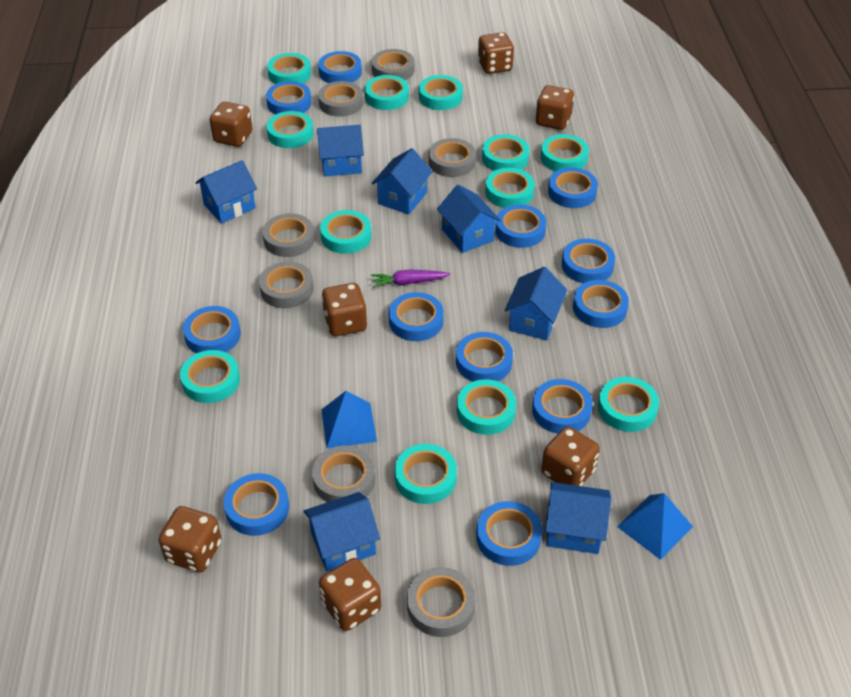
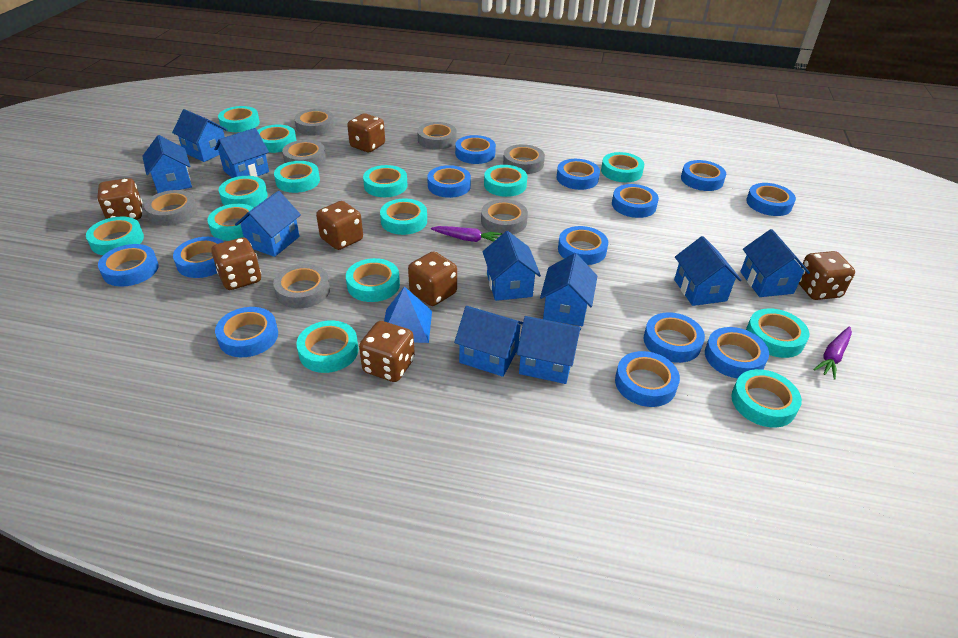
blue house: [195,160,257,223] [304,492,380,572] [317,125,364,176] [372,148,433,215] [437,185,501,253] [505,267,567,340] [545,482,611,554] = 7 -> [142,135,192,193] [172,109,228,162] [214,128,269,178] [235,191,301,257] [454,306,523,377] [483,231,541,301] [517,316,581,384] [540,253,597,326] [674,236,741,306] [740,229,810,297] = 10
blue pyramid: [321,391,377,448] [617,493,693,560] = 2 -> [384,286,432,343] = 1
blue tape: [183,306,241,354] [224,473,289,536] [266,81,312,115] [318,51,362,83] [389,292,444,341] [456,332,513,382] [476,501,542,566] [495,205,547,248] [532,379,593,434] [548,167,598,208] [562,239,615,283] [573,280,629,328] = 12 -> [98,244,159,287] [173,237,224,278] [215,307,278,357] [427,165,471,198] [455,135,496,164] [557,159,600,190] [558,226,608,265] [612,184,659,218] [615,351,680,407] [644,312,705,363] [681,160,726,191] [705,327,769,379] [746,183,796,216] = 13
purple carrot: [371,269,450,288] = 1 -> [431,226,502,242] [813,327,852,380] = 2
turquoise tape: [180,350,240,403] [267,53,311,84] [267,111,313,148] [320,210,372,254] [365,75,409,110] [395,444,457,504] [419,75,463,110] [457,379,516,435] [482,134,530,171] [485,168,535,208] [541,134,589,171] [598,377,659,432] = 12 -> [86,217,144,255] [207,204,254,241] [218,106,260,132] [219,176,268,207] [257,124,297,153] [274,161,320,193] [296,320,359,373] [346,258,400,302] [363,165,408,197] [380,199,427,235] [484,165,527,197] [601,152,644,182] [731,369,802,428] [746,308,810,358] = 14

